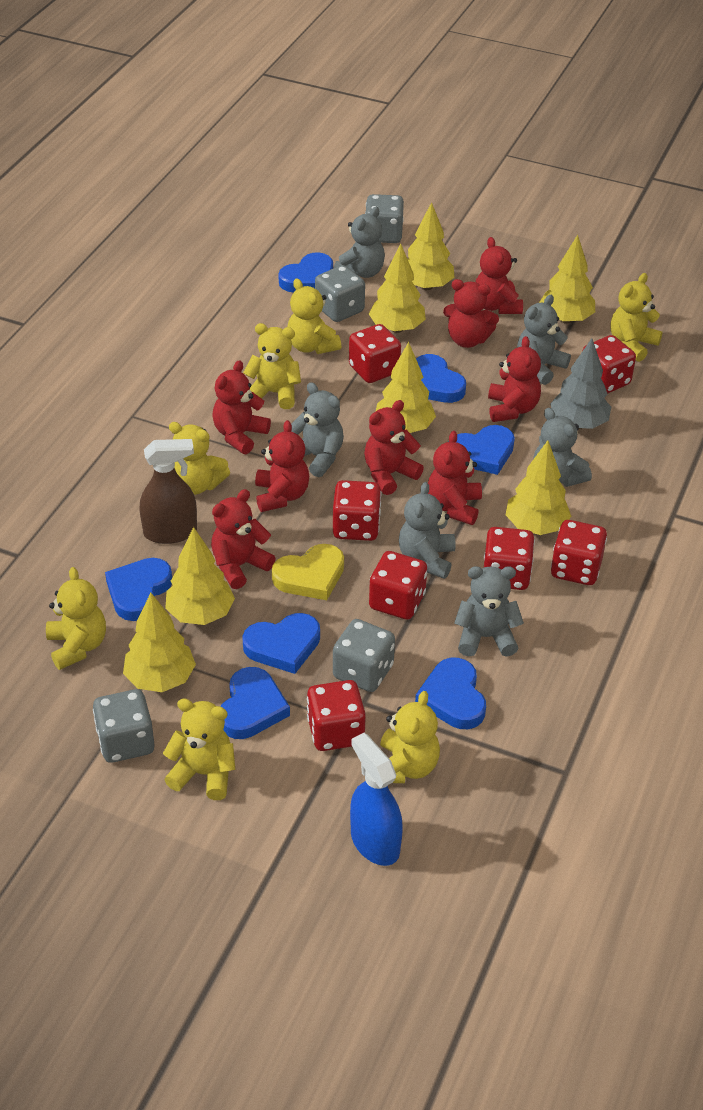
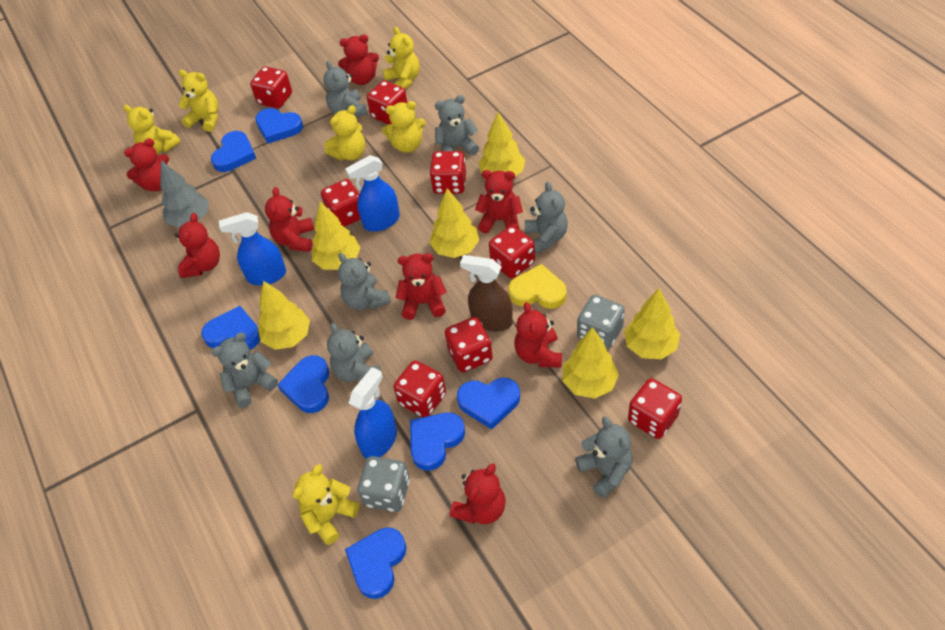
blue spray bottle: [350,733,403,866] = 1 -> [219,212,286,285] [345,155,400,232] [349,367,397,459] = 3
grey dice: [93,689,155,763] [315,265,365,322] [333,619,395,692] [365,194,404,243] = 4 -> [358,456,410,512] [577,295,625,350] = 2
grey teddy bear: [291,382,344,477] [334,206,385,278] [399,482,456,579] [454,566,524,657] [517,295,571,385] [533,408,592,487] = 6 -> [211,332,278,407] [323,61,367,117] [327,323,382,382] [338,253,391,310] [435,95,479,155] [525,182,568,254] [575,417,633,498] = 7
red dice: [307,680,366,751] [333,480,381,541] [349,324,401,383] [369,551,427,620] [484,527,535,590] [551,520,607,585] [583,335,636,394] = 7 -> [250,66,292,109] [321,179,361,227] [367,80,407,125] [393,360,446,417] [430,151,466,194] [445,317,493,372] [489,226,535,279] [628,378,682,439] = 8
yellow teddy bear: [46,567,106,670] [163,699,235,800] [169,422,230,495] [243,323,301,409] [287,278,341,354] [380,691,440,783] [610,273,663,362] = 7 -> [123,105,180,154] [178,70,218,132] [293,464,360,545] [324,105,365,161] [382,27,420,89] [382,101,426,153] = 6
yellow tree: [123,593,196,692] [165,527,235,625] [369,244,426,333] [376,342,436,433] [408,202,455,290] [506,440,571,535] [539,235,595,324] = 7 -> [258,281,310,350] [312,202,361,270] [430,188,479,258] [479,112,525,176] [563,327,619,399] [624,288,680,359] = 6

